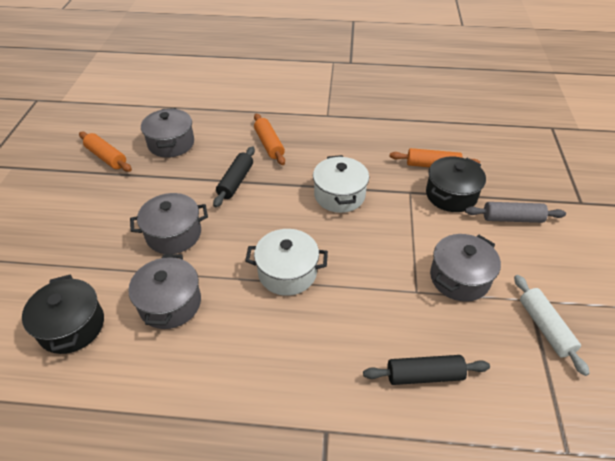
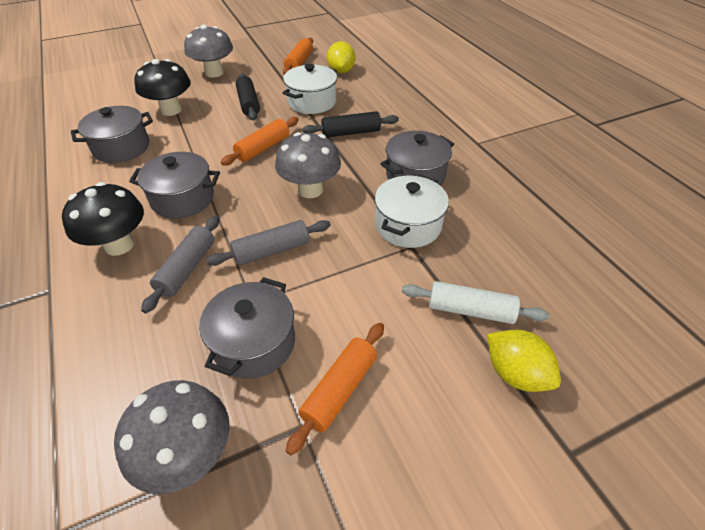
black mushroom: none = 0 -> [62,182,144,256] [134,59,191,116] = 2
black pot: [22,275,104,354] [426,156,486,212] = 2 -> none = 0
grey mushroom: none = 0 -> [114,380,230,494] [184,24,233,78] [275,132,341,198] = 3
grey rolling pin: [465,202,566,223] = 1 -> [141,216,220,313] [206,220,331,266] = 2
yellow lemon: none = 0 -> [327,41,355,73] [488,330,561,392] = 2

